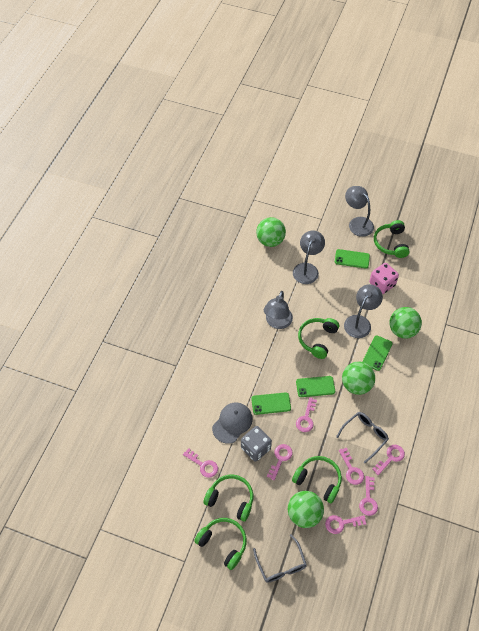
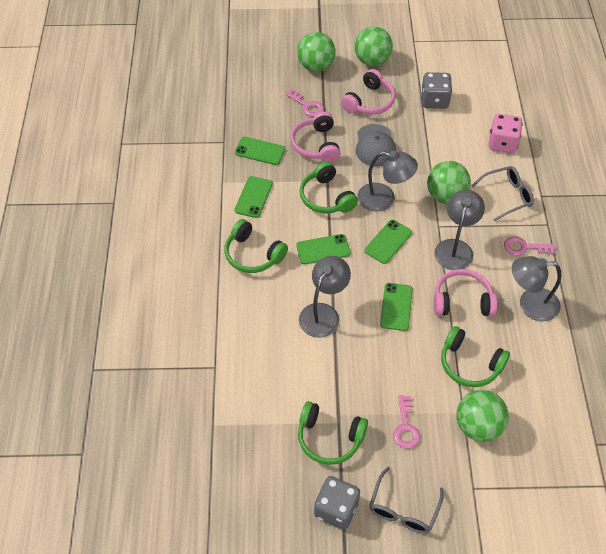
green headphones: [194,518,247,570] [204,475,253,522] [292,456,342,503] [298,318,339,359] [374,220,410,258] = 5 -> [224,219,288,273] [298,401,368,465] [299,162,358,213] [441,326,510,387] = 4
green phone: [251,392,291,415] [296,376,335,397] [335,249,370,269] [363,335,393,371] = 4 -> [234,176,273,218] [235,137,285,165] [296,234,351,264] [364,220,412,264] [380,283,413,331] = 5
grey dice: [241,426,272,462] = 1 -> [314,476,360,530] [421,72,452,109] = 2
pink headphones: none = 0 -> [291,112,340,163] [341,69,395,115] [434,269,497,316] = 3
pink key: [183,448,218,478] [267,444,292,480] [296,397,317,432] [325,515,366,534] [339,448,364,485] [359,476,378,516] [372,445,405,475] = 7 -> [286,89,324,117] [393,395,420,448] [504,236,555,255] = 3

